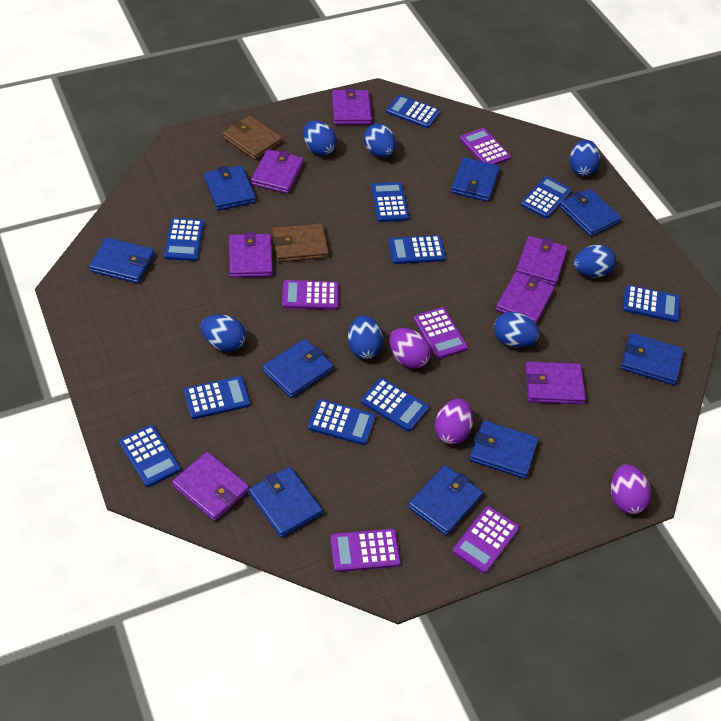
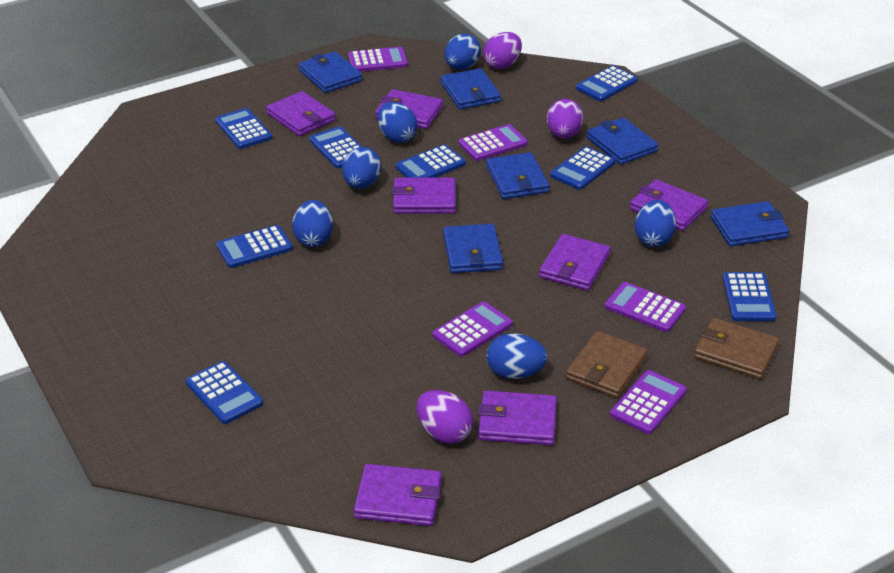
blue calculator: [119,425,181,487] [164,218,204,261] [184,376,250,419] [308,399,376,445] [361,378,429,432] [371,182,409,222] [386,95,440,128] [388,235,446,264] [521,176,572,219] [623,285,680,322] = 10 -> [186,361,263,424] [215,108,272,149] [216,225,293,268] [309,126,362,169] [395,144,466,178] [550,146,615,190] [576,65,638,101] [723,272,777,321] = 8
blue egg: [200,314,246,352] [303,121,337,156] [348,315,383,359] [364,124,396,157] [494,312,539,347] [569,140,600,176] [574,245,616,278] = 7 -> [292,200,333,247] [342,147,381,188] [378,102,418,143] [444,33,481,70] [487,333,548,379] [635,200,676,247] = 6
blue wallet: [89,238,155,284] [204,165,256,211] [249,467,323,538] [263,339,334,398] [408,465,483,536] [451,157,500,202] [470,420,539,479] [560,188,621,237] [621,333,684,385] = 9 -> [298,51,362,93] [441,68,501,109] [443,224,503,273] [486,152,549,199] [587,118,659,165] [711,201,789,246] = 6

